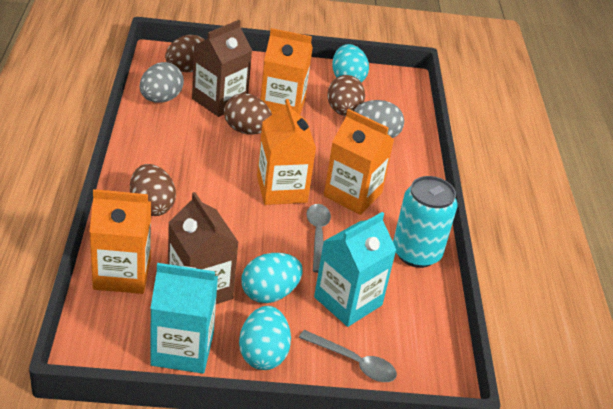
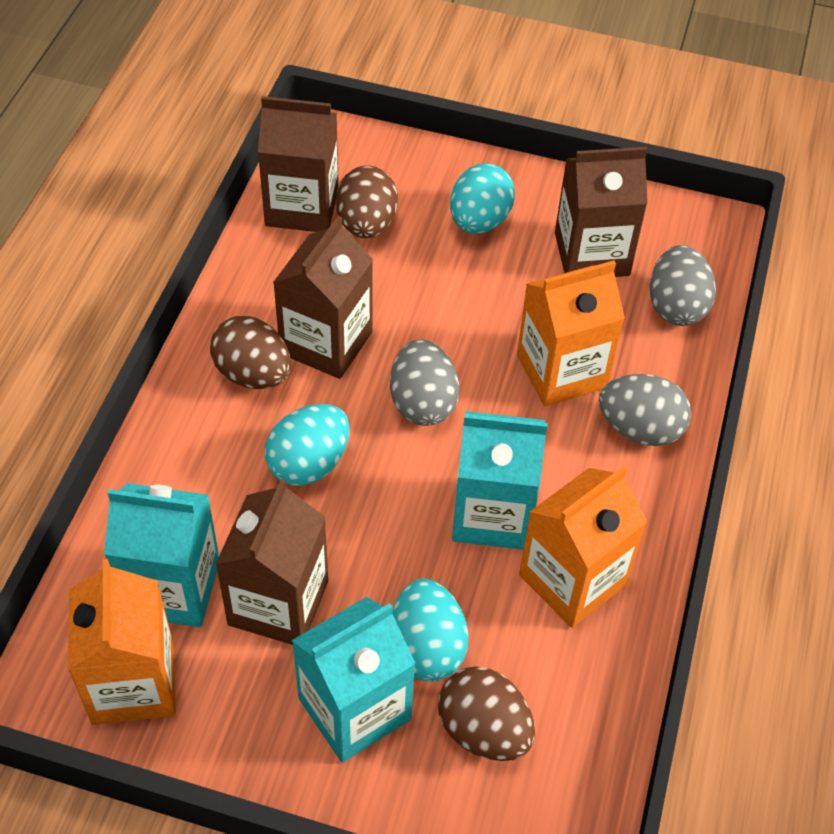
brown carton: [168,192,239,304] [192,20,252,117] = 2 -> [215,478,328,645] [258,96,339,232] [273,216,373,379] [555,147,648,277] = 4
brown egg: [130,164,176,216] [165,35,204,72] [224,93,272,135] [327,75,365,116] = 4 -> [210,316,291,389] [336,166,398,238] [438,666,535,761] = 3
grey egg: [140,62,184,103] [354,100,404,138] = 2 -> [390,339,460,426] [599,374,691,446] [650,245,716,326] = 3
grey spoon: [299,330,397,382] [306,204,331,273] = 2 -> none = 0
orange carton: [89,189,151,294] [257,99,316,205] [260,28,313,115] [324,109,394,215] = 4 -> [68,559,176,725] [517,261,625,407] [519,466,647,628] = 3
turquoise can: [393,176,457,268] = 1 -> none = 0
turquoise carton: [150,263,218,374] [314,212,396,327] = 2 -> [104,483,219,627] [292,597,416,763] [452,411,548,550] = 3

